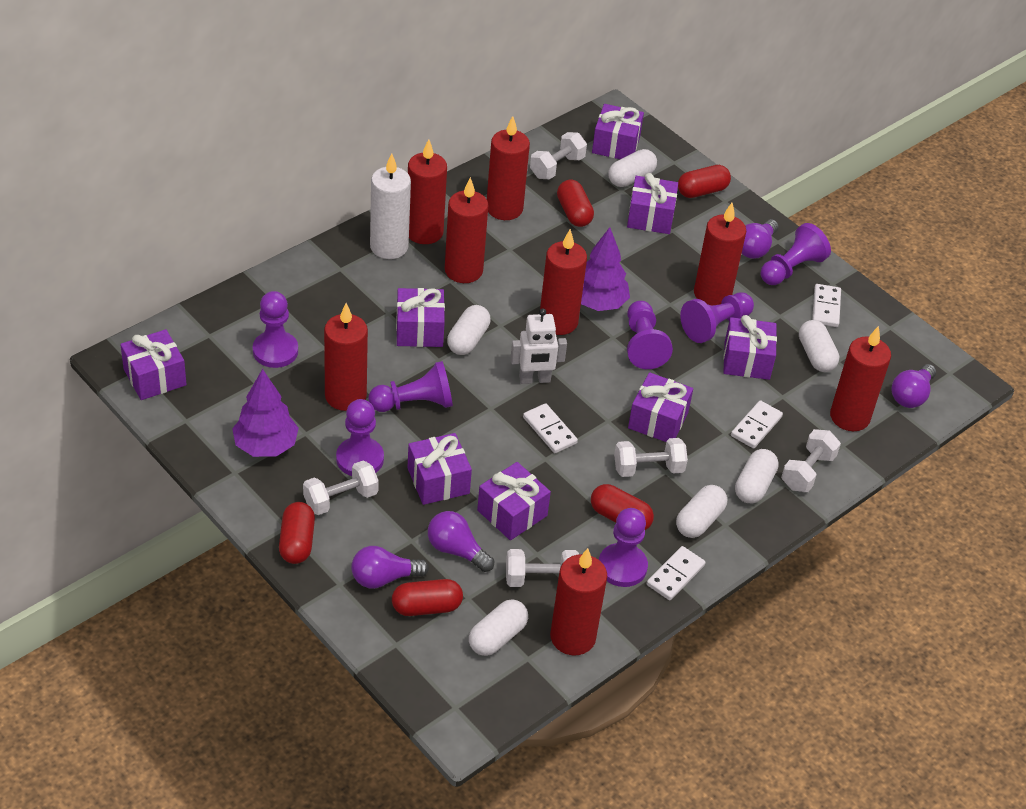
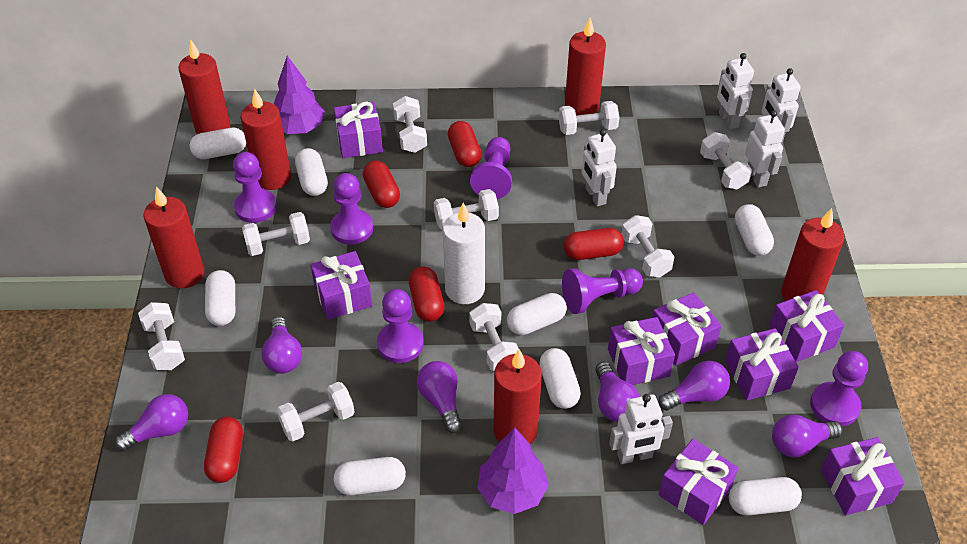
purple light bulb: [351,546,429,589] [428,511,494,572] [742,219,778,259] [891,364,936,408] = 4 -> [115,394,188,451] [261,317,302,374] [417,361,462,433] [595,362,639,422] [658,361,730,411] [772,415,843,458] = 6
purple pawn: [253,291,298,368] [336,399,384,476] [368,361,453,412] [599,508,648,587] [627,301,673,369] [680,293,754,343] [760,223,831,285] = 7 -> [233,152,277,223] [330,173,373,245] [377,289,424,363] [470,137,512,199] [562,268,643,314] [810,351,868,426] = 6
red candle: [324,303,368,411] [408,139,447,244] [445,177,488,283] [487,116,530,220] [540,229,587,335] [550,548,607,655] [694,203,746,305] [830,326,891,431] = 8 -> [143,186,204,289] [179,39,231,134] [241,89,291,190] [494,349,542,444] [565,18,606,115] [781,208,844,301] = 6
white capsule: [447,305,491,355] [469,599,528,656] [608,149,657,187] [676,485,727,538] [735,449,779,503] [799,320,839,372] = 6 -> [190,128,246,159] [205,270,235,326] [295,148,328,196] [334,457,406,495] [507,293,567,335] [539,348,581,409] [729,477,802,515] [735,204,774,256] = 8
white domino: [523,403,578,453] [647,546,706,600] [731,400,783,449] [812,284,841,327] = 4 -> none = 0
white dumbbell: [303,460,379,515] [506,549,579,587] [530,132,587,180] [614,438,688,477] [781,429,841,492] = 5 -> [138,302,185,370] [242,212,310,256] [277,382,355,441] [393,96,427,153] [434,189,499,230] [469,303,519,371] [559,101,619,135] [622,215,674,278] [700,132,752,190] = 9
white robot: [510,308,567,384] = 1 -> [582,129,617,206] [609,394,673,464] [717,53,754,129] [745,110,785,188] [761,68,801,144] = 5

